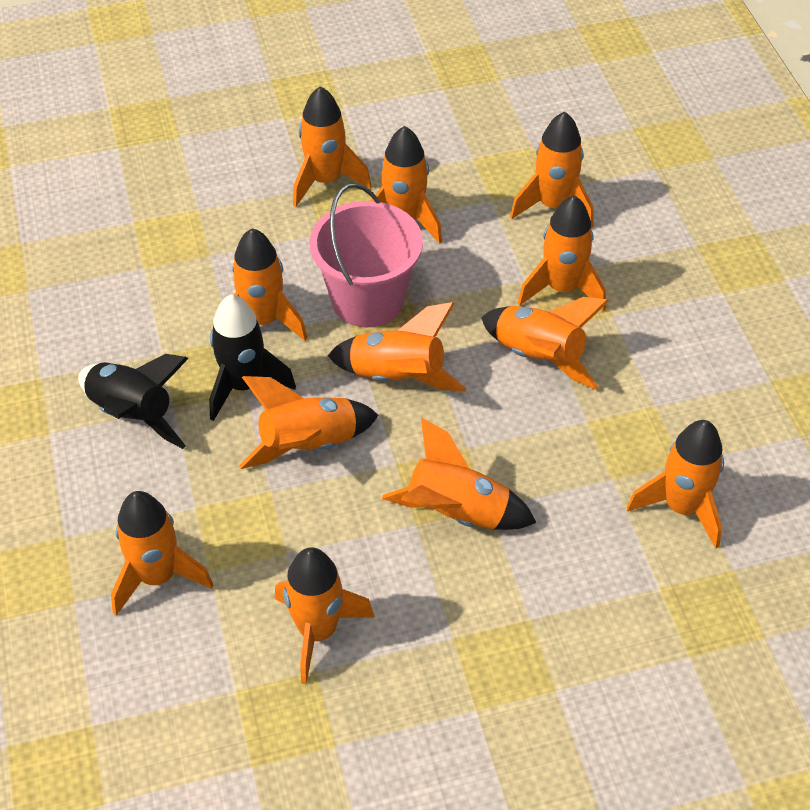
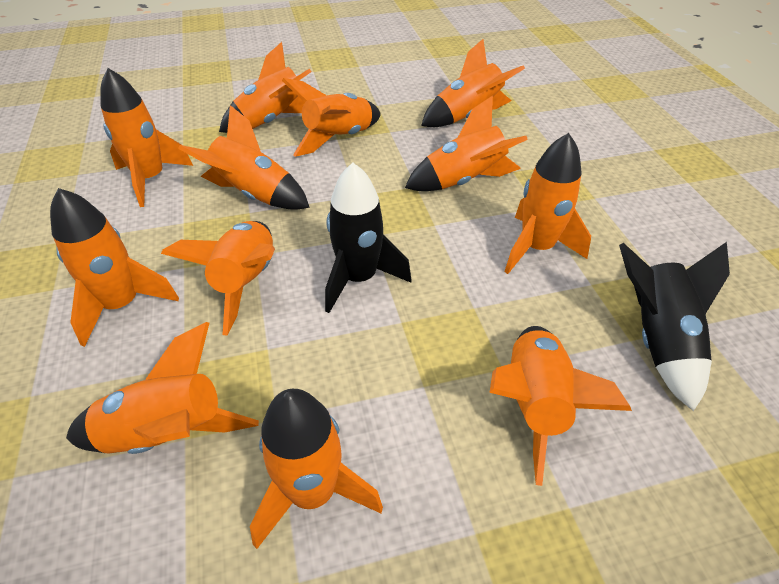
pink bucket: [310,183,423,327] = 1 -> none = 0

